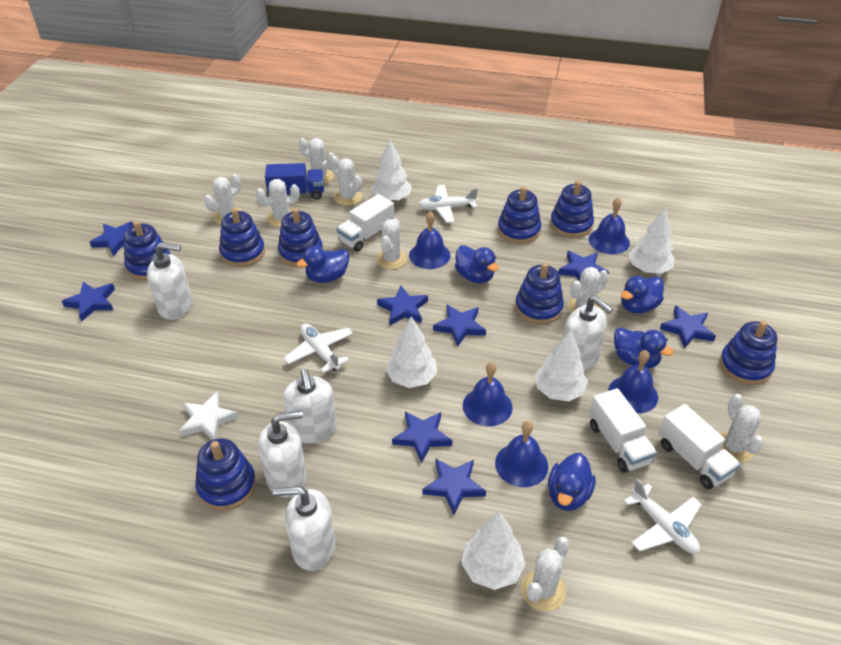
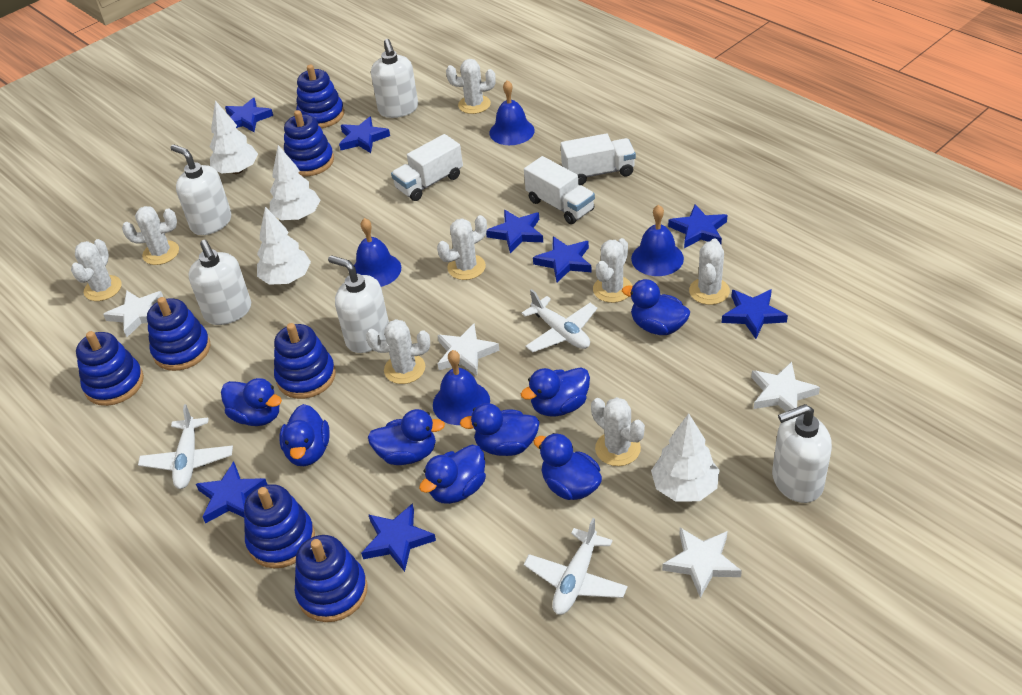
blue bell: [409,211,451,269] [463,362,513,426] [495,421,548,487] [589,197,630,254] [608,350,658,414] = 5 -> [354,218,401,287] [433,350,490,425] [489,80,535,145] [631,205,684,276] = 4
blue duck: [296,246,349,283] [455,245,499,283] [548,453,596,511] [614,327,673,369] [621,276,664,314] = 5 -> [221,378,282,426] [279,404,330,466] [368,409,445,465] [419,445,486,504] [460,403,540,456] [521,367,590,417] [534,433,602,500] [622,279,690,335] = 8
blue stacking toy: [124,221,170,280] [195,438,256,511] [219,208,265,267] [278,208,323,267] [498,186,541,244] [515,263,564,325] [550,180,594,238] [719,321,777,385] = 8 -> [76,331,144,406] [147,297,210,371] [244,484,315,568] [274,323,336,399] [284,110,334,176] [295,535,368,622] [296,65,344,128] = 7
blue truck: [265,163,324,200] = 1 -> none = 0
white star: [179,391,239,440] = 1 -> [103,290,163,337] [438,324,499,376] [662,528,742,598] [751,362,820,412] = 4
white tree: [371,140,412,202] [385,317,437,388] [461,512,525,590] [535,330,588,401] [629,208,675,274] = 5 -> [210,101,258,174] [257,207,311,285] [270,145,320,220] [651,413,719,502] = 4

